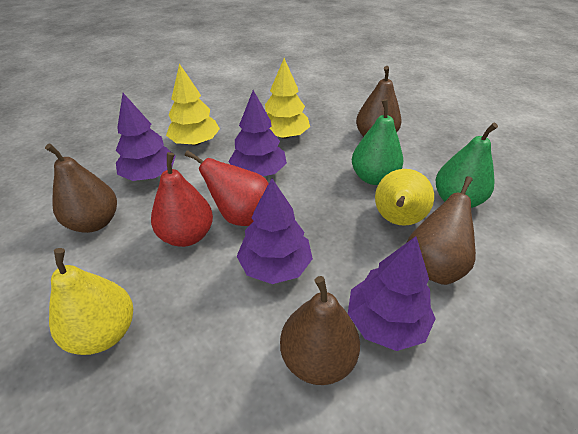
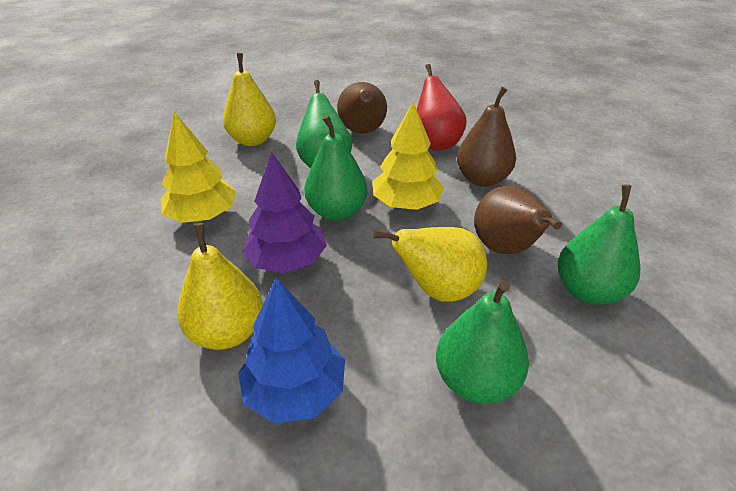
blue tree: none = 0 -> [238,278,345,424] = 1
brown pear: [45,143,117,233] [280,276,360,385] [356,66,402,137] [406,176,476,285] = 4 -> [337,82,387,133] [457,87,516,187] [474,186,562,254] = 3
green pear: [352,99,403,185] [435,123,498,208] = 2 -> [296,80,352,168] [304,115,367,221] [436,280,529,404] [558,185,640,305] = 4
purple tree: [116,93,176,181] [228,90,287,176] [237,178,313,284] [348,236,436,351] = 4 -> [242,152,327,273] = 1
red pear: [151,152,213,247] [185,150,269,226] = 2 -> [417,64,467,150] = 1
yellow pear: [49,248,133,355] [375,169,434,226] = 2 -> [177,223,263,350] [223,53,276,146] [373,227,487,302] = 3

